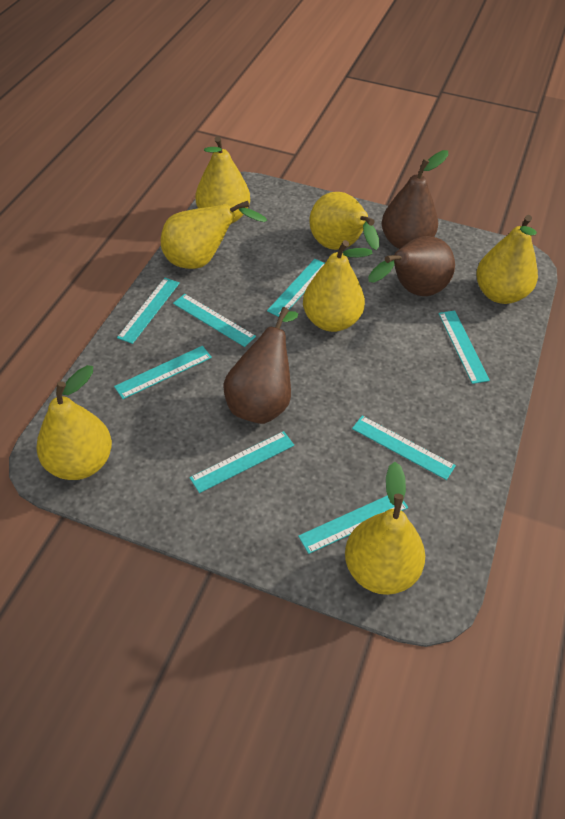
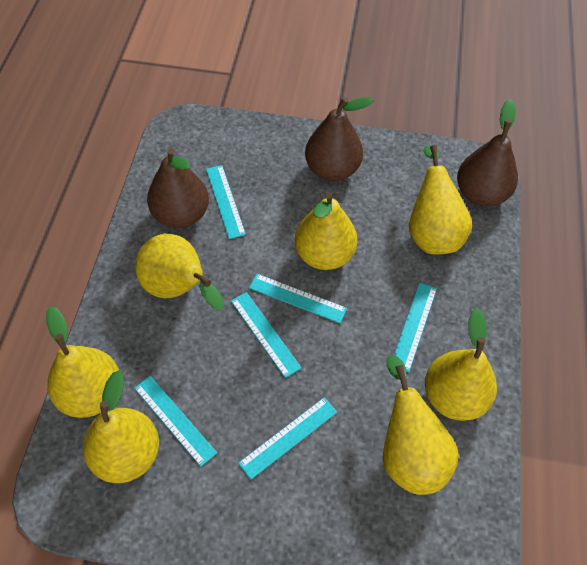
turquoise ruler: [114,346,212,399] [117,278,180,344] [173,294,256,347] [190,431,294,493] [267,259,325,317] [298,495,408,554] [352,416,456,480] [438,311,490,384] = 8 -> [134,376,217,467] [206,165,246,239] [231,292,301,378] [238,397,337,479] [249,274,347,323] [394,283,437,372] = 6

